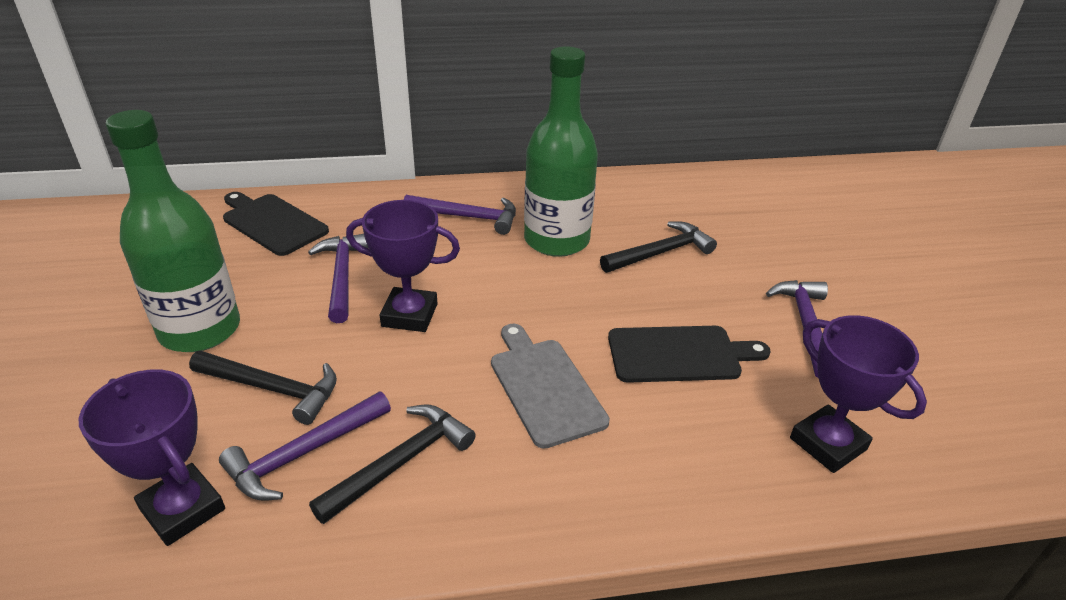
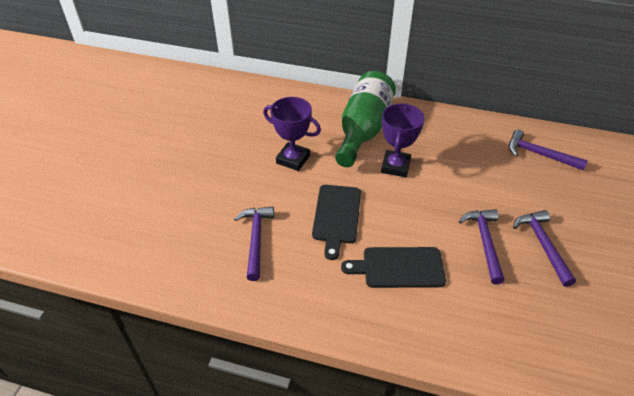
black hammer: [189,351,337,425] [309,405,476,524] [600,221,717,273] = 3 -> none = 0
green bottle: [105,110,240,352] [524,46,598,257] = 2 -> [335,71,396,167] = 1
grey cutting board: [491,324,610,449] = 1 -> none = 0
purple trophy: [79,369,225,546] [346,200,460,332] [790,315,927,473] = 3 -> [263,97,321,171] [381,103,424,177] = 2

